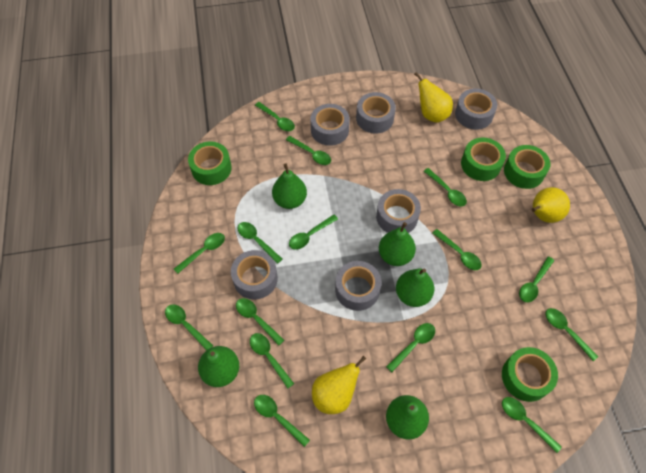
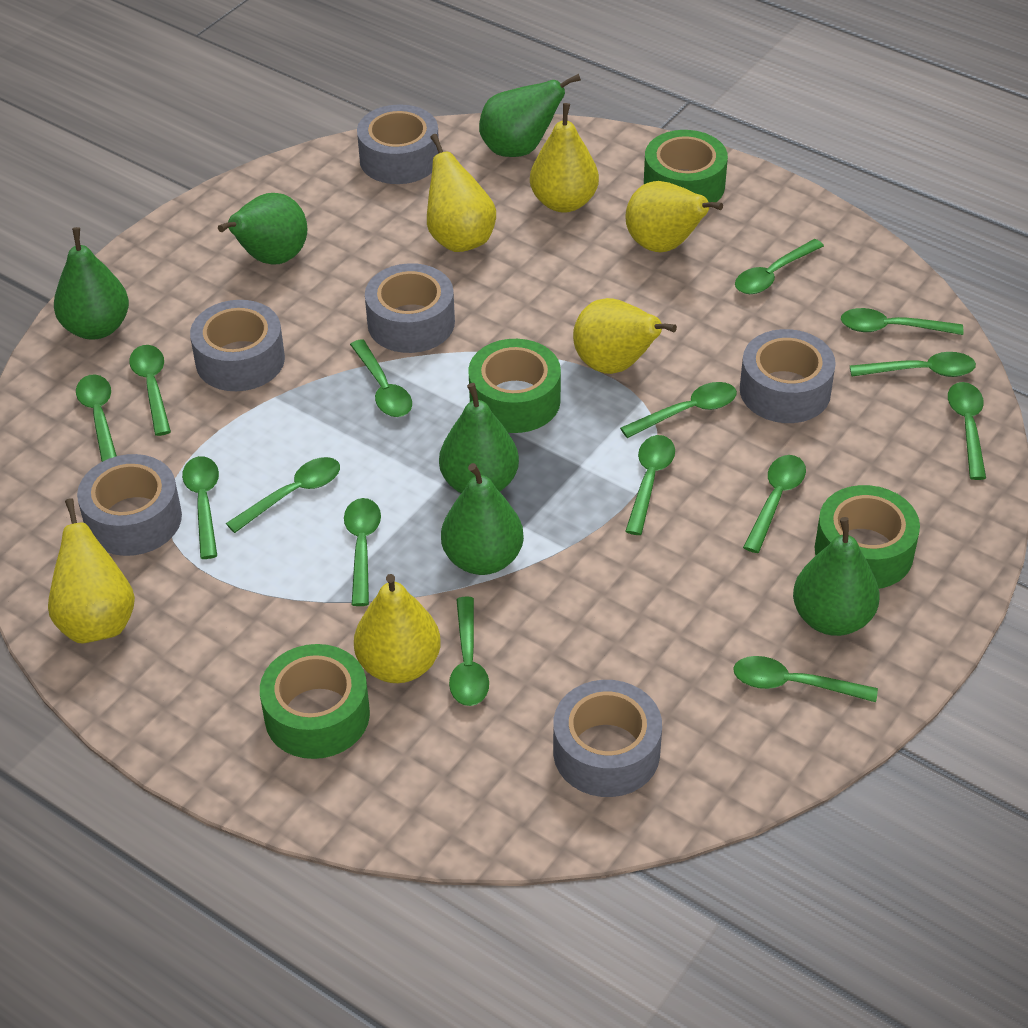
green pear: [198,346,239,387] [272,164,307,209] [379,222,416,266] [386,395,429,440] [396,268,434,307] = 5 -> [54,227,129,340] [218,193,307,265] [439,383,519,493] [441,463,524,575] [479,74,581,157] [793,517,880,636] = 6
yellow pear: [312,356,366,414] [414,72,453,123] [532,187,570,223] = 3 -> [48,498,135,643] [354,574,441,683] [427,134,496,252] [530,103,599,213] [573,298,677,374] [625,181,723,252] = 6

